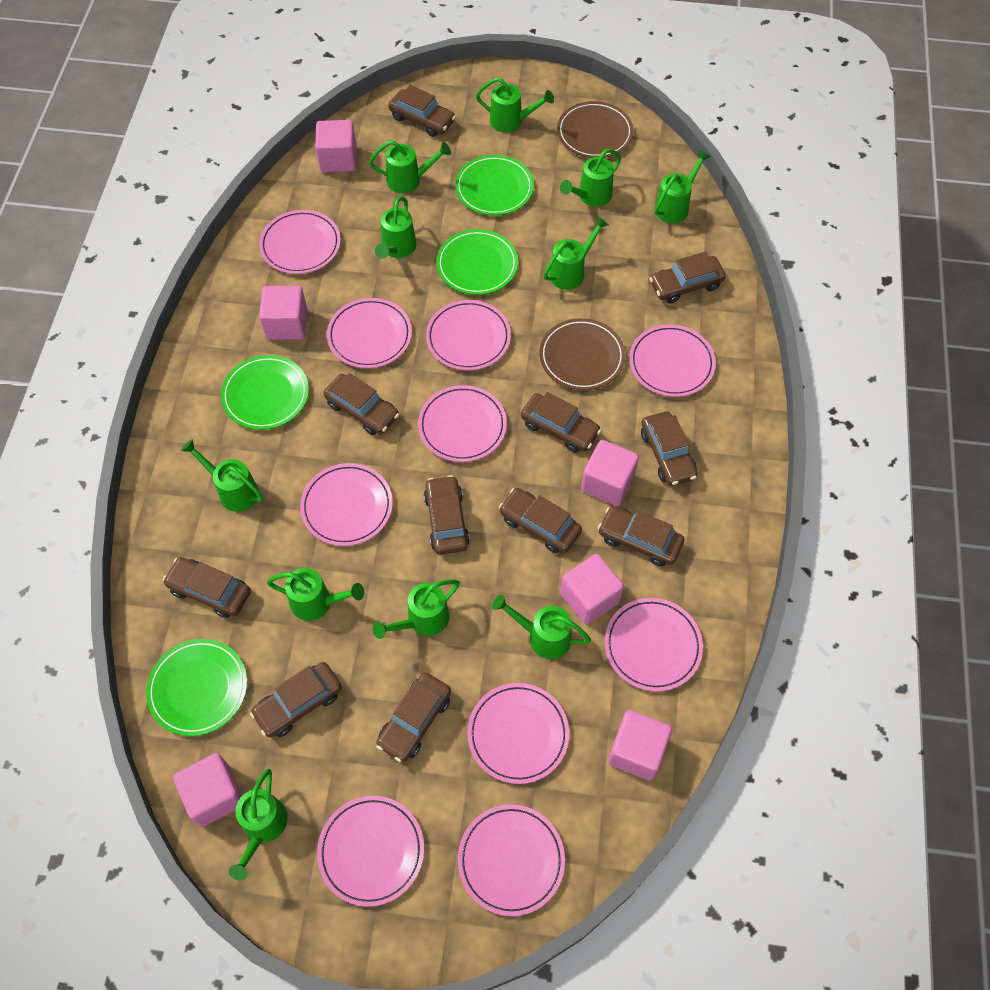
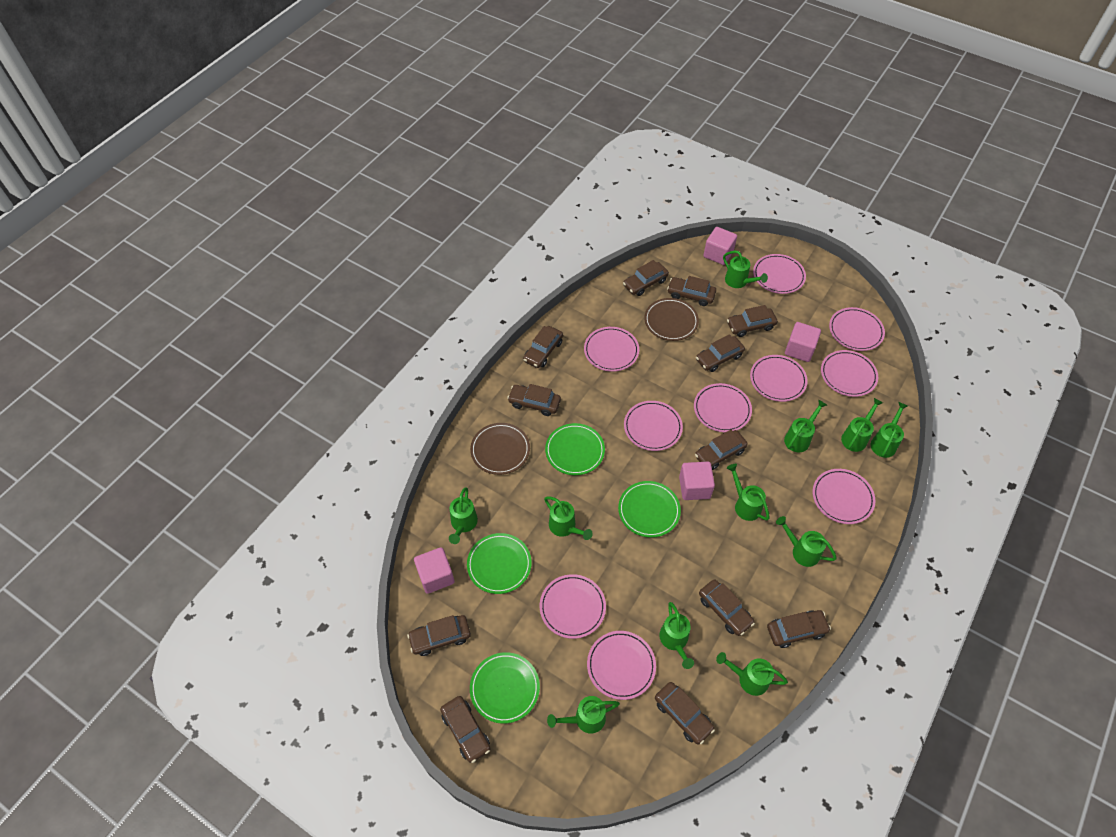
brown car: [163,557,251,618] [250,662,342,738] [323,373,399,435] [376,672,451,762] [388,85,456,137] [424,475,470,555] [499,488,582,553] [521,392,601,453] [598,506,685,567] [641,411,698,486] [649,251,726,303] = 11 -> [407,615,471,656] [440,696,490,763] [507,384,561,416] [523,326,563,368] [623,260,669,296] [655,682,715,744] [667,276,716,306] [695,430,748,470] [696,334,745,372] [699,579,755,636] [727,305,777,337] [767,610,831,648] = 12
pink cube: [173,753,243,827] [259,286,308,340] [315,120,357,172] [560,554,624,625] [581,440,639,506] [608,710,672,781] = 6 -> [414,547,454,594] [679,462,715,500] [703,227,737,265] [785,322,821,362] = 4

